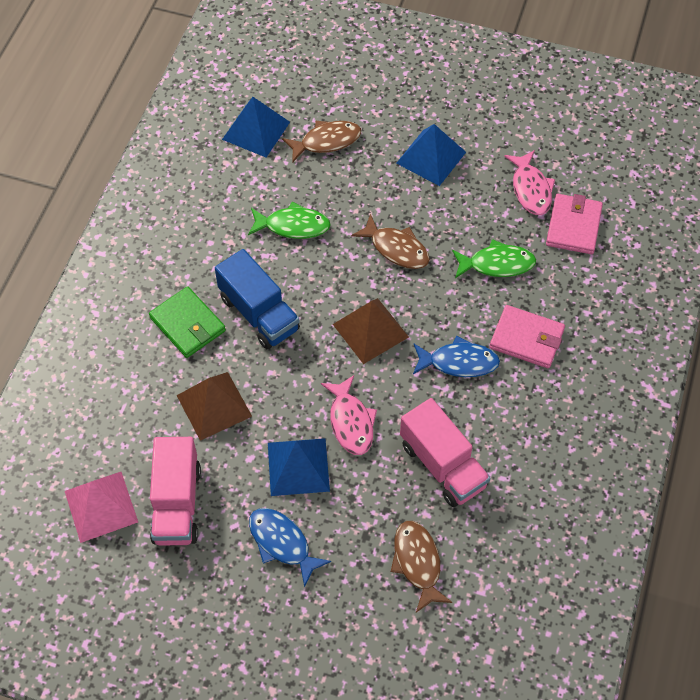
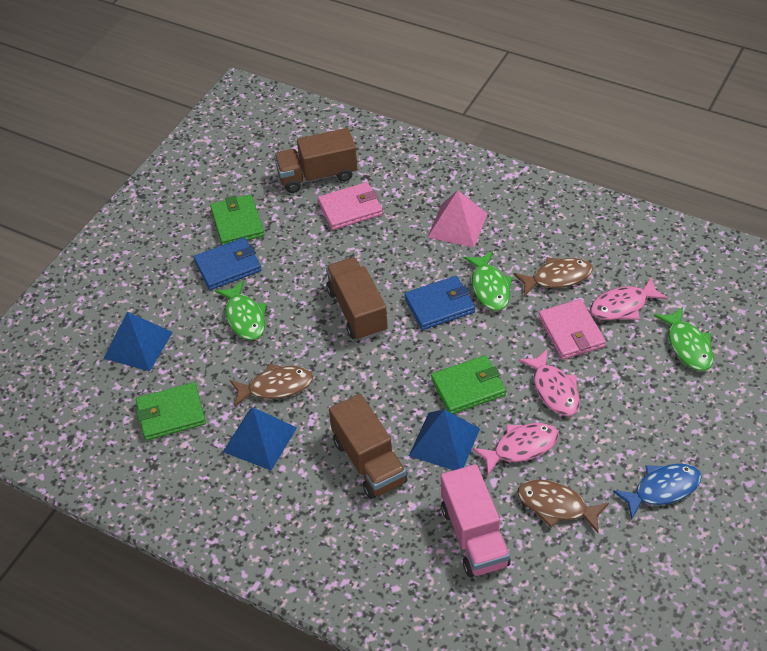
blue fish: [249,508,331,587] [413,336,500,377] = 2 -> [613,464,702,519] = 1
blue truck: [215,249,300,349] = 1 -> none = 0
blue wallet: none = 0 -> [194,237,262,290] [404,276,475,330] = 2
brown pyramid: [176,372,252,441] [333,298,409,364] = 2 -> none = 0
brown truck: none = 0 -> [274,128,358,193] [326,257,388,341] [329,394,407,499] = 3
green fish: [248,202,331,239] [452,239,536,278] = 2 -> [215,280,267,340] [464,251,513,311] [654,307,713,371] = 3
green wallet: [149,286,226,358] = 1 -> [136,382,206,440] [210,194,264,245] [431,355,506,414] = 3
pink fish: [321,375,377,455] [504,150,555,215] = 2 -> [472,423,559,475] [519,349,580,416] [590,277,668,320] = 3
pink truck: [150,437,201,546] [400,398,491,507] = 2 -> [441,464,511,577] = 1

